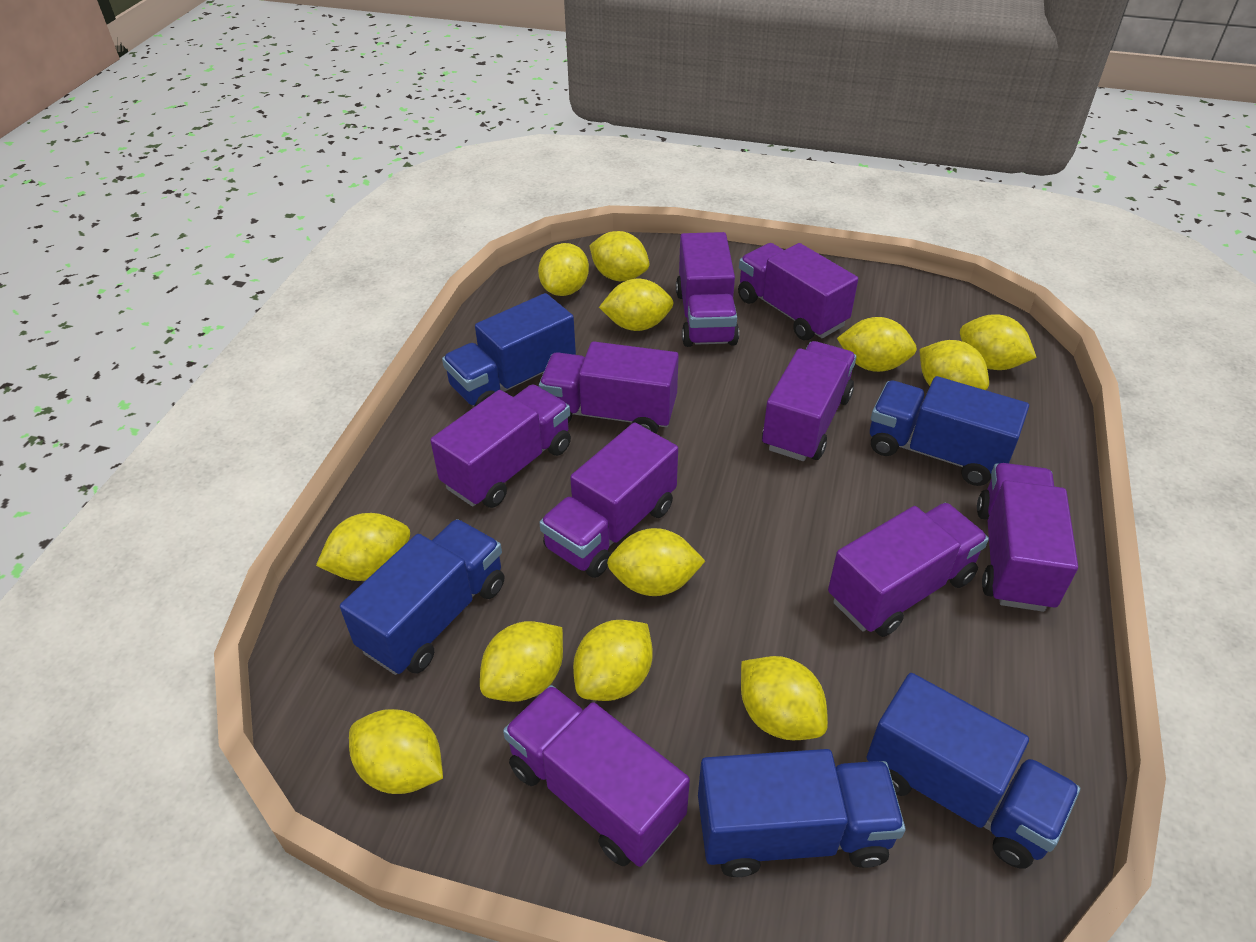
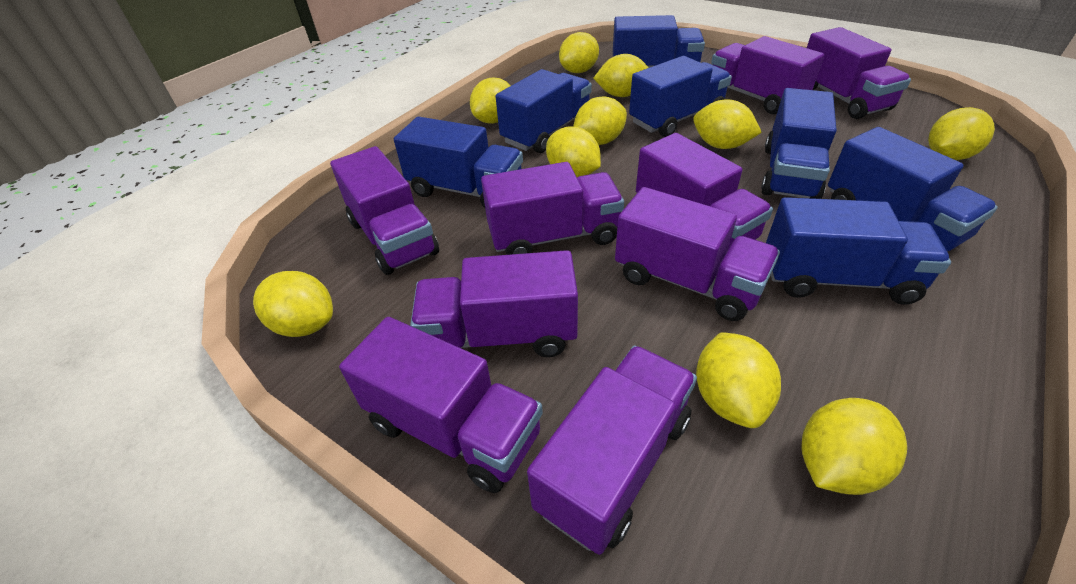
blue truck: [340,519,504,675] [442,293,576,406] [698,749,906,877] [867,673,1080,869] [870,376,1029,486] = 5 -> [394,117,523,208] [495,69,592,153] [613,15,705,68] [629,56,732,137] [761,88,837,199] [766,197,951,305] [828,127,998,251] = 7
yellow lemon: [316,513,410,581] [349,709,443,794] [480,621,563,702] [538,243,589,296] [573,620,653,701] [589,231,649,281] [599,279,674,331] [607,528,705,596] [741,656,828,740] [837,317,917,372] [919,340,989,390] [960,314,1037,370] = 12 -> [253,271,333,337] [470,78,510,124] [546,127,601,177] [559,32,599,73] [573,96,627,145] [593,54,649,97] [693,99,762,149] [696,332,781,428] [801,398,907,495] [928,107,995,160] = 10

